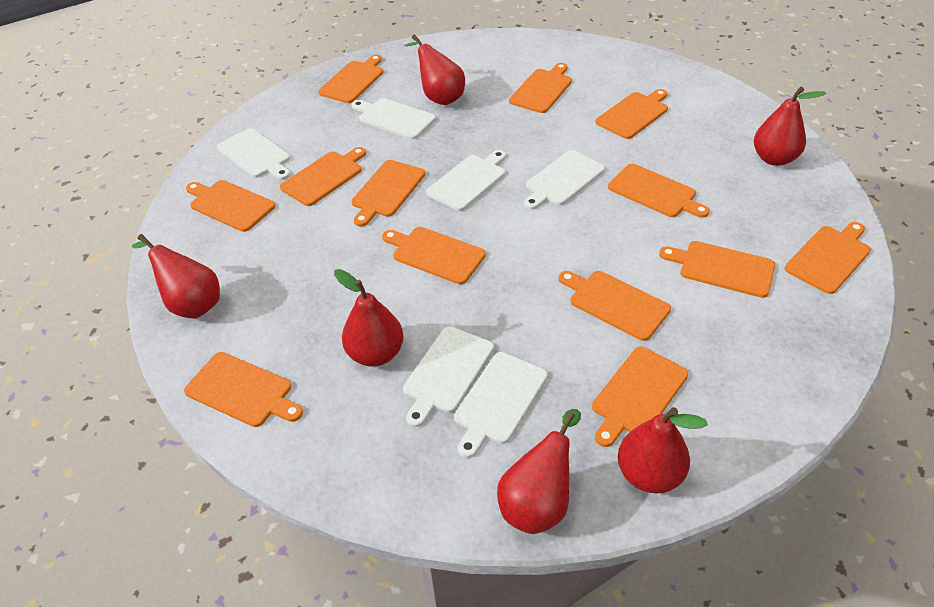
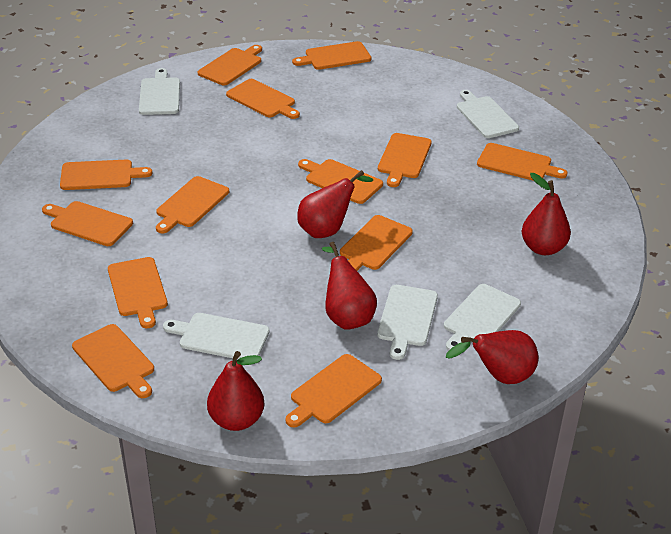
red pear: [132,234,220,318] [334,269,404,366] [404,35,465,105] [497,409,581,534] [618,407,708,494] [754,87,826,166] = 6 -> [207,351,264,431] [297,170,373,238] [322,242,377,330] [446,330,538,384] [522,173,571,255] = 5
white cutting board: [217,128,290,180] [352,98,436,139] [403,326,494,427] [426,150,506,211] [454,352,548,458] [524,150,605,210] = 6 -> [139,68,180,115] [163,313,270,359] [377,285,438,360] [444,284,521,351] [457,90,519,138] = 5

